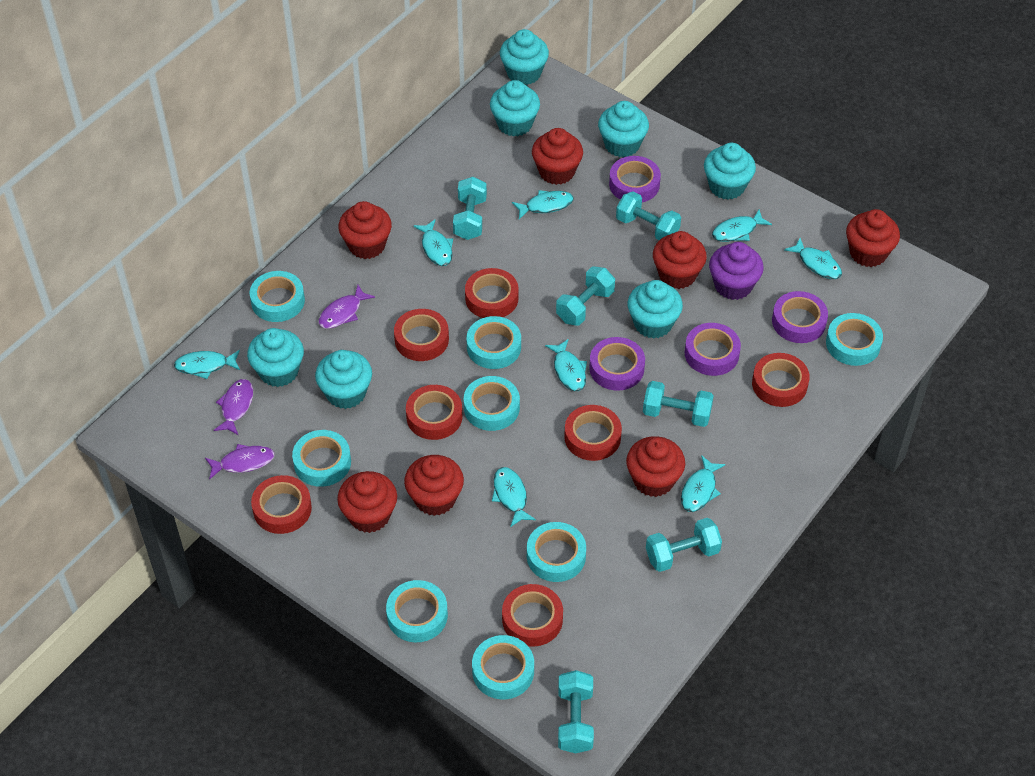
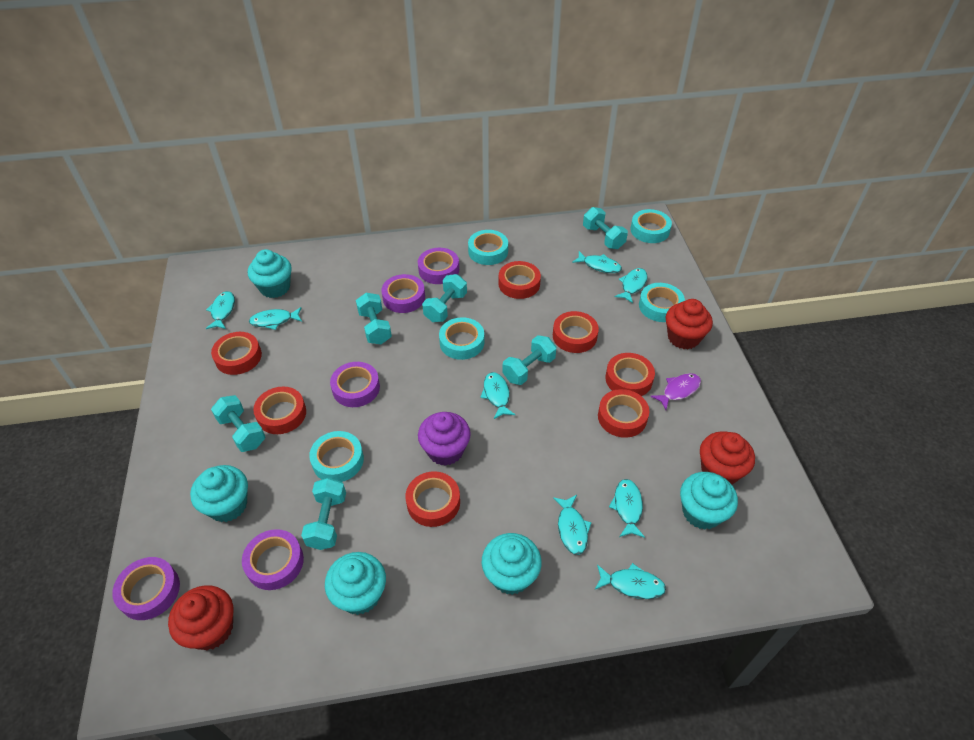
purple fish: [205,444,275,480] [214,379,253,435] [319,285,375,329] = 3 -> [650,373,701,410] = 1
purple tape: [589,337,645,391] [609,156,661,202] [685,323,741,376] [772,291,828,343] = 4 -> [112,557,180,620] [242,529,304,590] [330,362,380,407] [381,274,425,313] [418,248,459,284] = 5
red cupcake: [337,471,397,533] [338,201,392,259] [404,455,464,516] [532,128,583,185] [626,436,685,497] [653,231,707,289] [846,209,900,267] = 7 -> [168,585,233,650] [665,299,713,349] [700,431,755,485] = 3
turquoise cupcake: [247,328,304,387] [315,350,372,409] [490,80,540,137] [500,29,549,85] [598,101,649,157] [628,280,683,339] [704,143,756,200] = 7 -> [190,465,248,522] [248,249,292,298] [325,552,386,615] [482,533,542,595] [680,472,738,530] = 5
turquoise tape: [250,271,305,322] [292,430,351,487] [386,580,448,642] [464,376,520,431] [467,316,521,369] [472,635,534,699] [527,522,586,582] [826,313,883,366] = 8 -> [309,431,364,482] [439,317,484,360] [468,230,508,265] [631,209,672,243] [639,283,685,322] = 5

